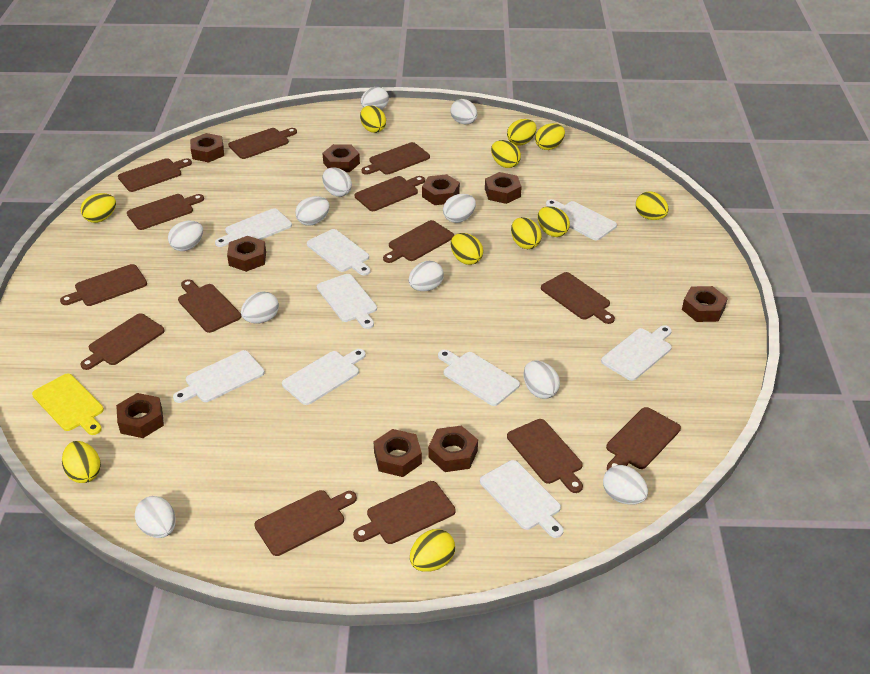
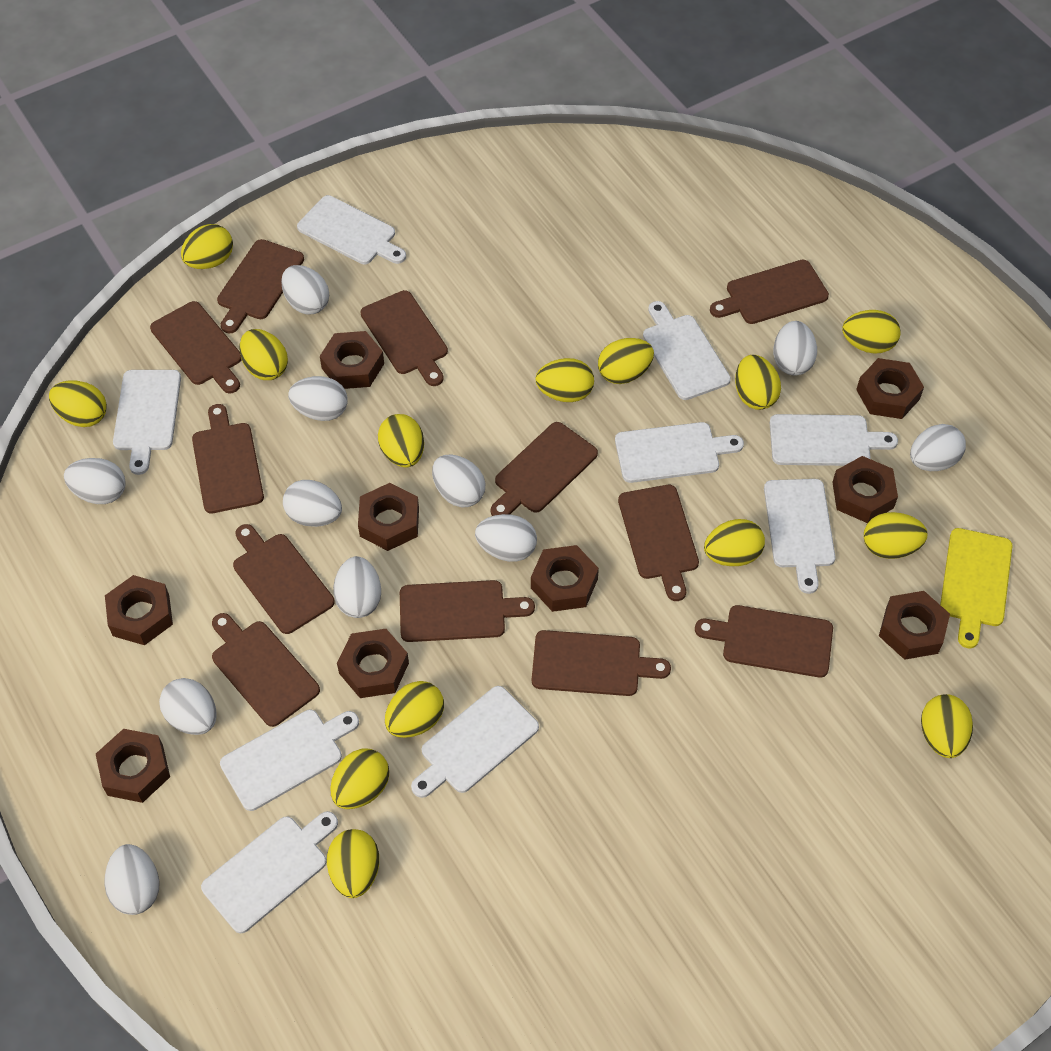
brown cutting board: [60,264,147,306] [80,313,164,370] [118,158,192,192] [127,194,204,230] [178,279,241,333] [228,128,297,159] [254,490,357,556] [353,481,456,544] [355,176,425,211] [362,142,430,175] [383,220,454,263] [507,419,583,493] [541,272,615,324] [606,407,681,470] = 14 -> [150,301,242,393] [192,404,264,513] [212,613,320,727] [217,239,304,334] [233,524,335,634] [360,290,448,386] [400,580,535,642] [491,422,598,516] [532,630,671,696] [618,485,699,601] [695,605,833,678] [710,260,829,324] = 12
yellow egg: [62,441,101,483] [81,193,116,223] [360,105,386,133] [410,529,455,572] [451,233,483,265] [491,140,521,168] [507,119,537,146] [511,217,542,249] [535,123,565,150] [538,206,570,237] [636,191,669,220] = 11 -> [49,380,107,427] [181,224,233,269] [240,329,288,380] [327,829,379,898] [330,748,389,809] [378,414,424,467] [385,681,444,738] [535,358,594,402] [598,338,654,384] [704,519,765,566] [735,355,781,410] [842,310,901,354] [864,512,928,559] [921,694,973,758] = 14

